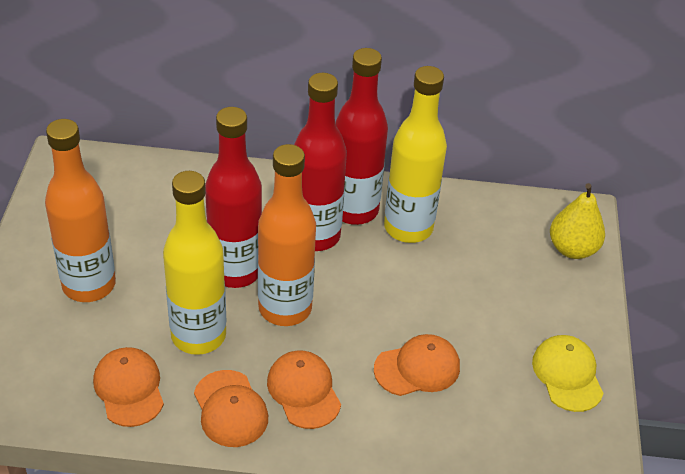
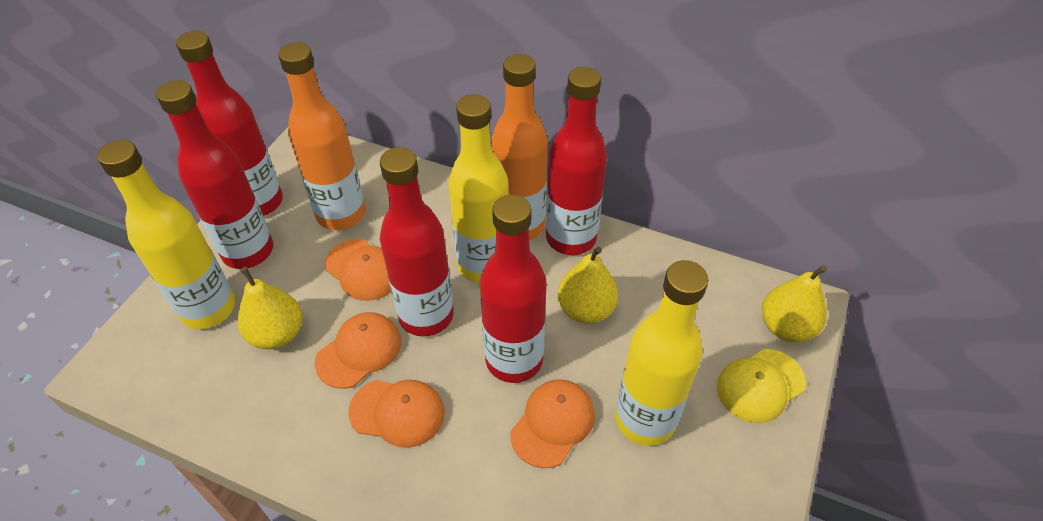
red bottle: [205,107,262,288] [294,73,347,251] [335,48,388,225] = 3 -> [156,80,273,269] [176,31,283,216] [380,147,454,337] [480,195,547,383] [546,67,607,255] = 5
yellow bottle: [163,171,226,355] [384,66,447,243] = 2 -> [97,140,235,329] [448,94,509,283] [615,260,708,446] = 3
yellow pear: [550,183,605,259] = 1 -> [238,267,302,349] [558,247,618,324] [762,265,827,342] = 3

